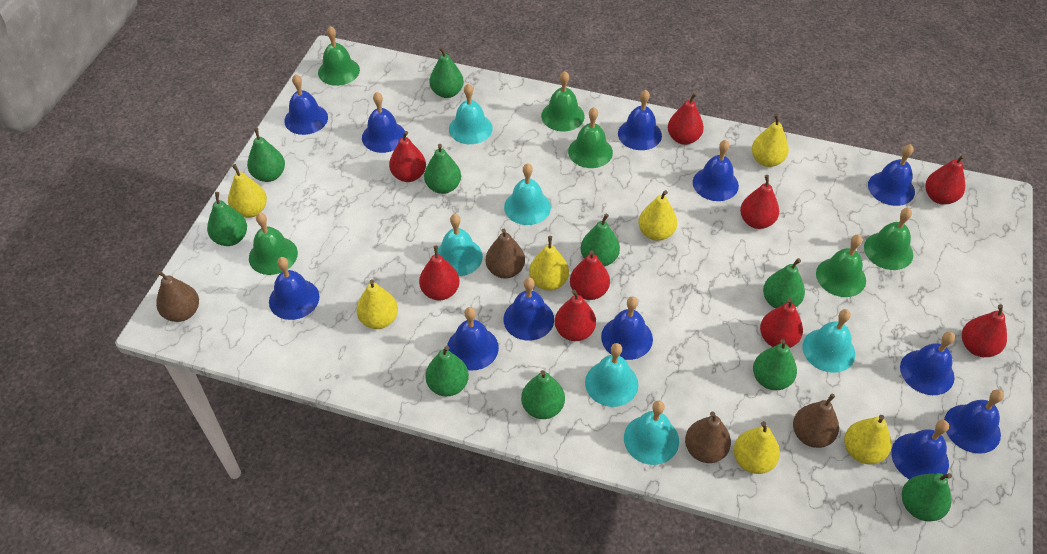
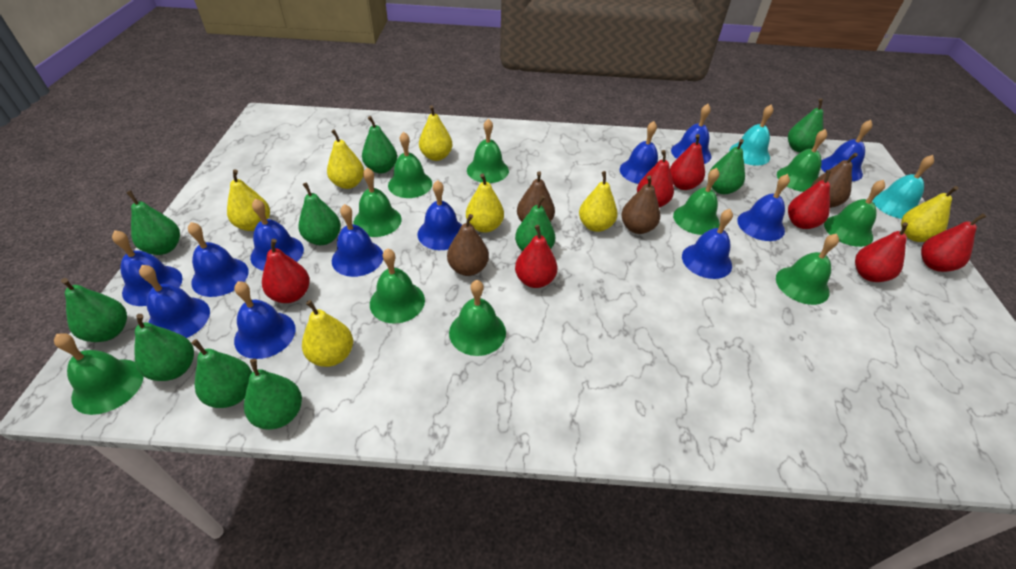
green bell: [249,213,298,275] [318,26,360,86] [541,71,585,131] [568,107,613,168] [816,235,866,297] [864,208,913,270] = 6 -> [54,333,144,415] [353,167,402,237] [370,248,425,324] [388,132,432,198] [449,280,506,356] [467,119,509,183] [673,168,720,235] [776,234,839,305] [777,129,827,192] [824,180,885,247] = 10
red pear: [389,131,426,182] [419,246,460,300] [555,290,596,341] [570,250,610,300] [668,93,704,145] [740,175,779,229] [760,298,803,348] [925,155,965,205] [962,304,1007,357] = 9 -> [262,239,310,303] [515,225,558,288] [637,150,674,208] [670,134,705,190] [788,170,831,229] [855,222,908,282] [921,213,986,272] = 7
turquoise bell: [438,214,483,276] [449,84,493,144] [504,163,551,225] [585,343,638,407] [624,401,679,465] [802,309,855,373] = 6 -> [730,104,773,165] [872,155,934,219] = 2

